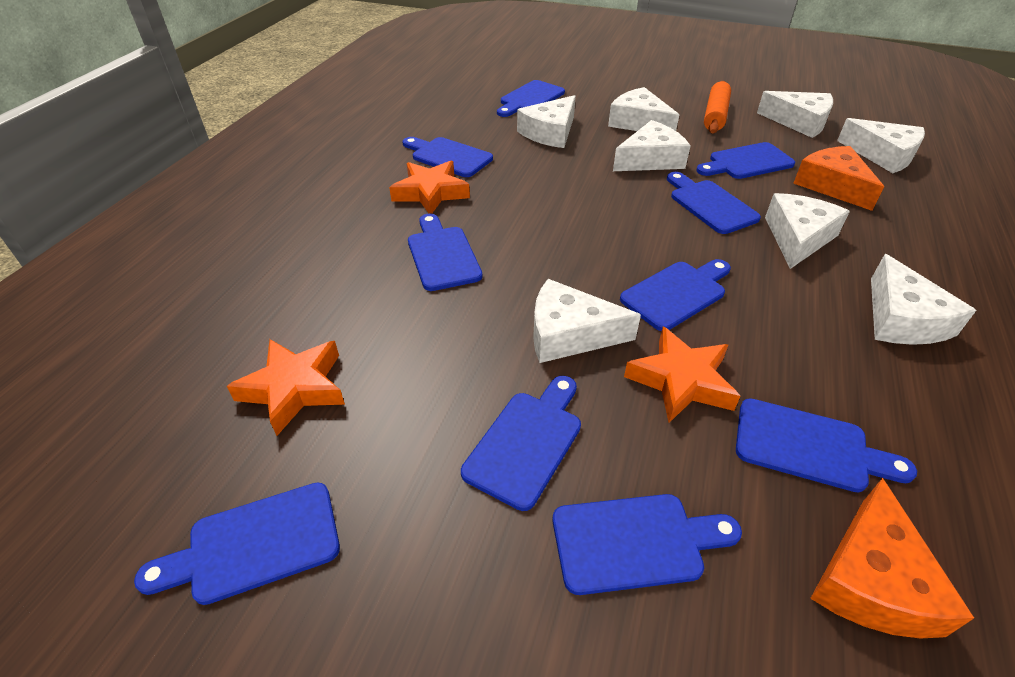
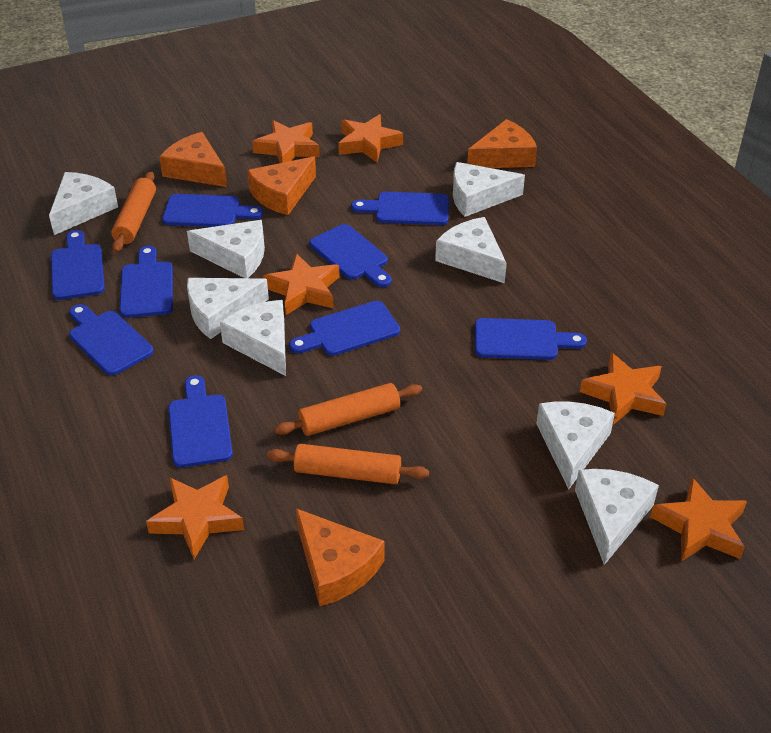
blue cutting board: [134,483,340,605] [403,137,493,177] [408,213,482,291] [461,376,581,511] [497,80,565,117] [553,494,742,595] [620,259,731,331] [667,172,761,234] [696,142,795,179] [736,398,917,493] = 10 -> [51,230,105,300] [69,304,154,376] [120,246,173,318] [162,194,263,227] [168,375,233,468] [289,301,400,356] [310,224,392,287] [351,192,449,225] [475,318,587,360] = 9
orange cheese: [793,146,884,211] [810,478,974,638] = 2 -> [159,132,227,187] [247,156,316,215] [296,508,384,606] [467,119,537,168] = 4
orange rolling pin: [704,81,731,134] = 1 -> [111,171,156,252] [267,444,429,484] [274,383,422,436] = 3
orange star: [227,339,345,436] [389,161,470,214] [624,326,740,423] = 3 -> [146,475,244,559] [252,120,320,163] [263,253,339,315] [338,114,403,163] [580,352,666,425] [650,477,747,562] = 6

